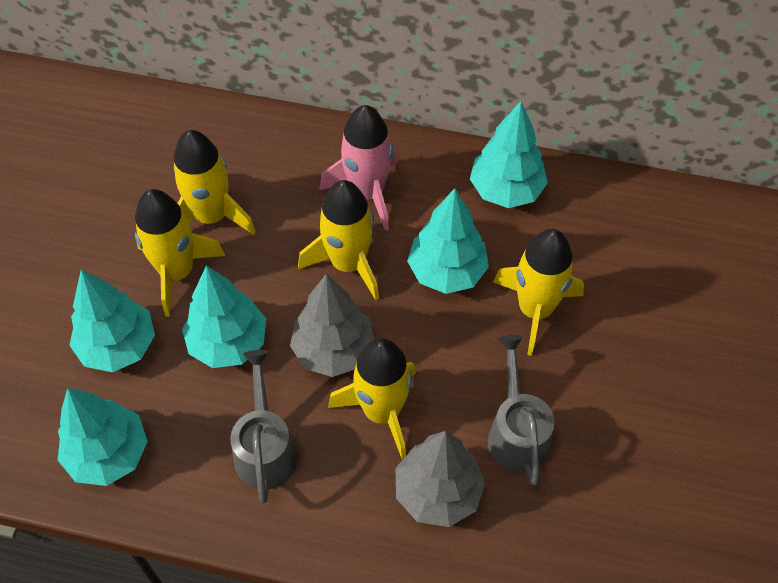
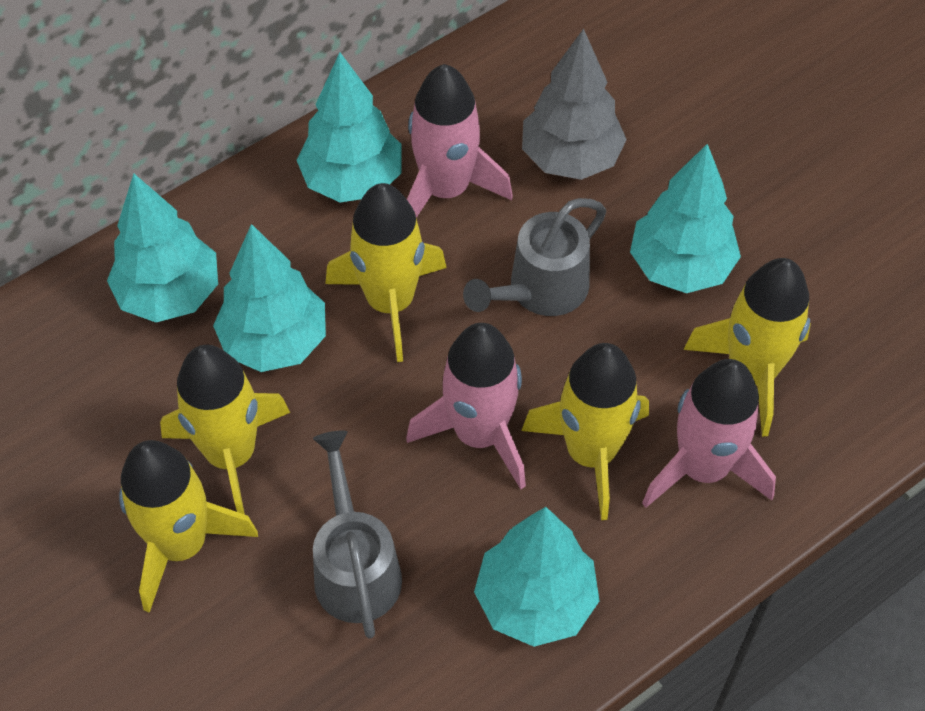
grey tree: [290,274,374,377] [396,431,485,527] = 2 -> [522,28,627,180] = 1
pink rocket: [319,105,398,231] = 1 -> [406,323,526,489] [407,64,513,218] [642,359,776,508] = 3

